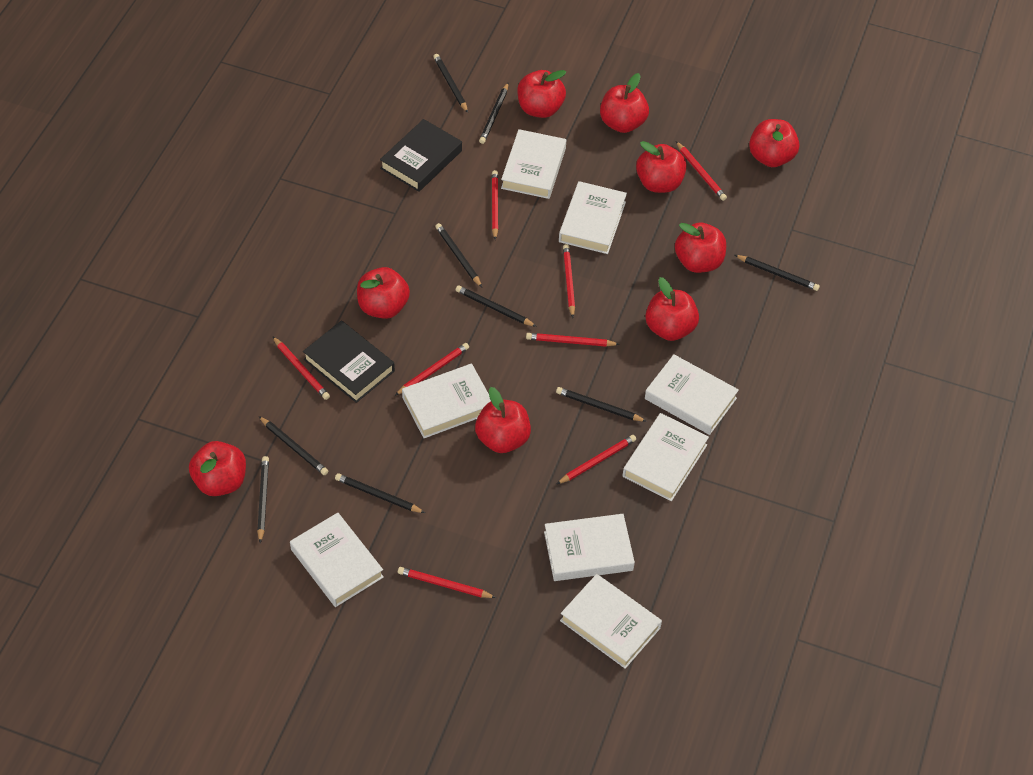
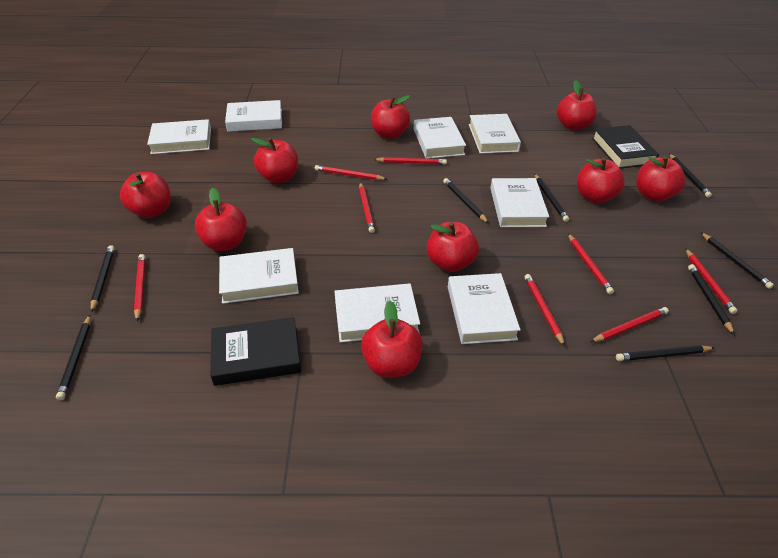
black pencil: [257,456,269,543] [259,416,328,475] [335,473,425,513] [433,54,468,113] [435,223,482,287] [456,285,537,327] [479,83,508,144] [556,387,647,422] [735,255,820,291] = 9 -> [56,315,90,400] [91,245,115,312] [443,178,489,223] [534,174,569,222] [616,345,715,361] [669,154,712,198] [688,264,734,335] [701,232,774,289] = 8

